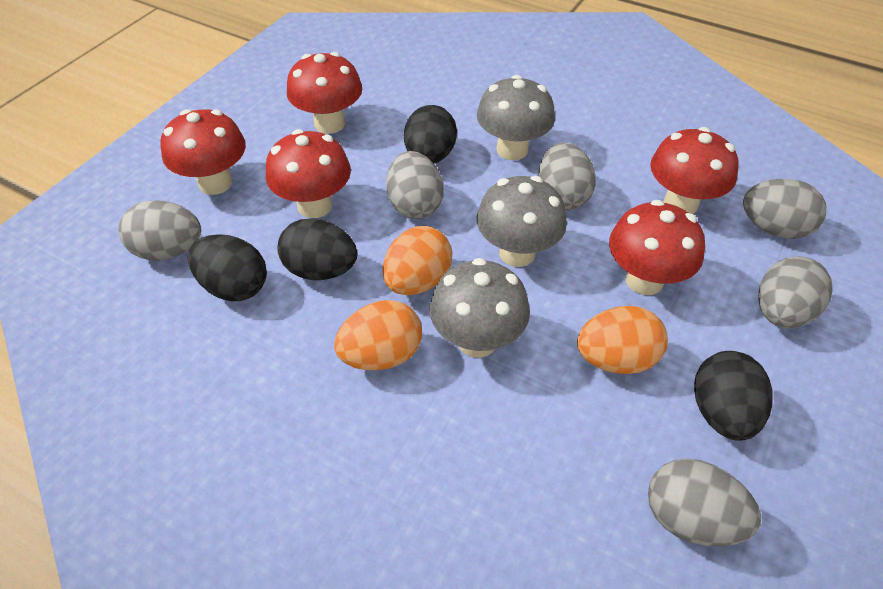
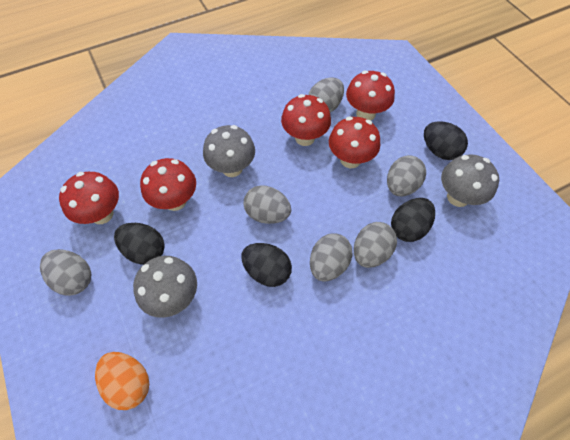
orange egg: [334,300,422,370] [383,226,452,295] [577,306,668,374] = 3 -> [95,352,149,410] = 1

